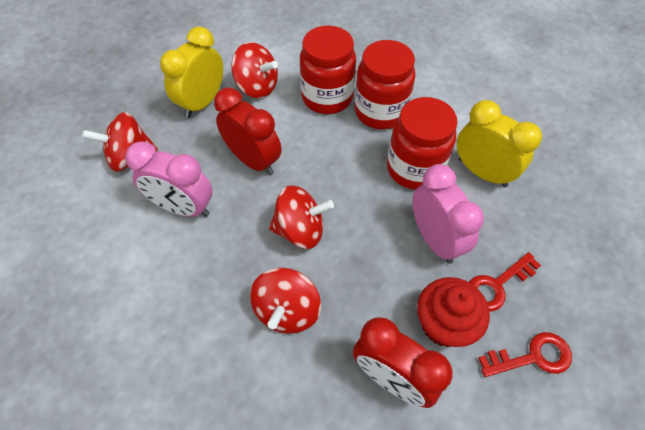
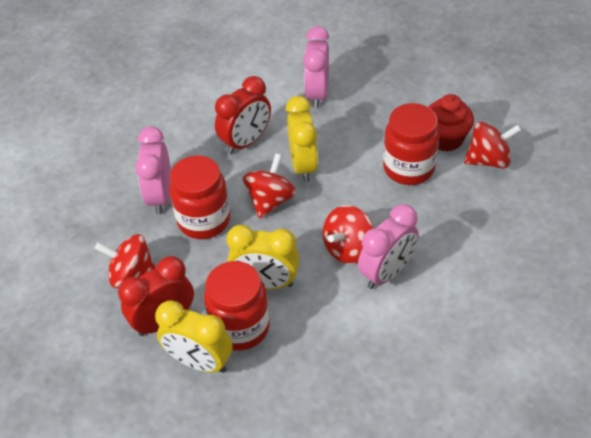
pink clock: [125,141,213,217] [413,164,484,264] = 2 -> [135,127,171,214] [303,26,329,108] [358,204,419,289] = 3
red key: [469,252,541,312] [479,332,572,377] = 2 -> none = 0
yellow clock: [160,26,223,118] [457,100,542,187] = 2 -> [155,300,233,373] [227,225,299,289] [286,96,318,182] = 3

